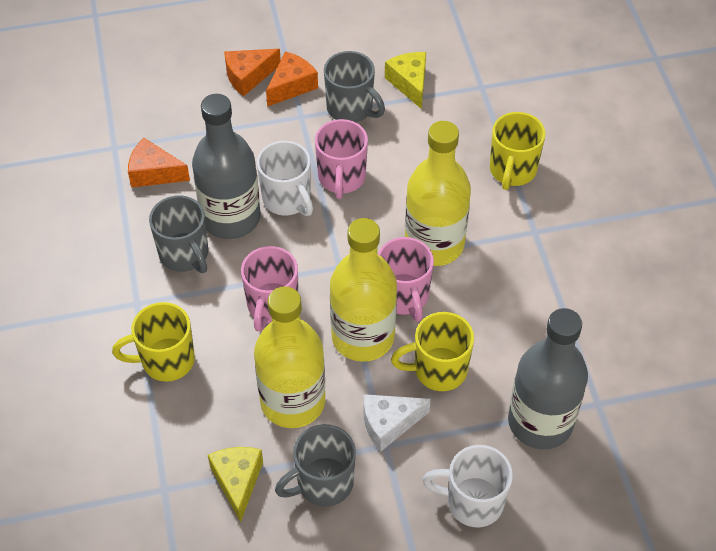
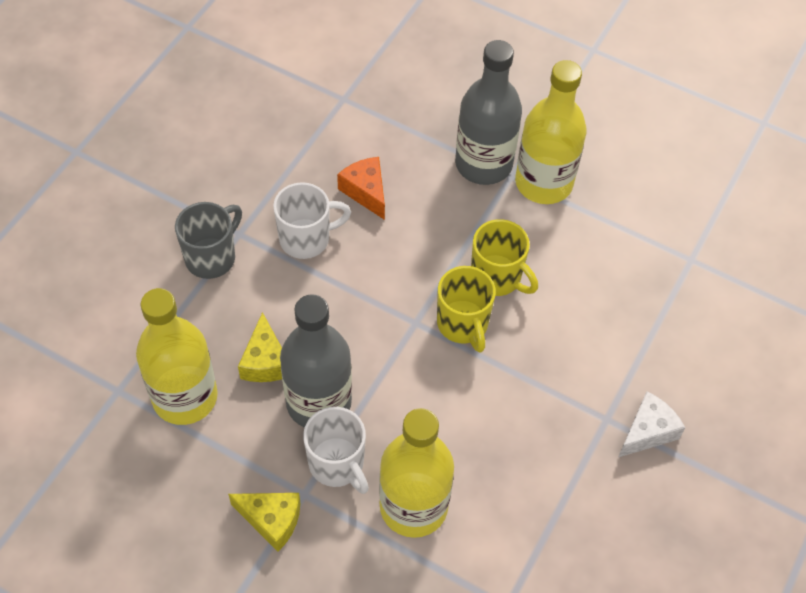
grey mug: [149,195,208,273] [275,424,356,507] [324,51,385,122] = 3 -> [175,202,242,279] = 1
orange cheese: [128,138,190,188] [224,49,281,96] [266,51,318,107] = 3 -> [337,157,385,220] = 1
pink mug: [241,246,298,332] [315,119,368,199] [378,237,434,322] = 3 -> none = 0
yellow mug: [112,302,195,382] [391,312,474,391] [490,112,546,190] = 3 -> [437,266,496,352] [471,219,538,296] = 2

